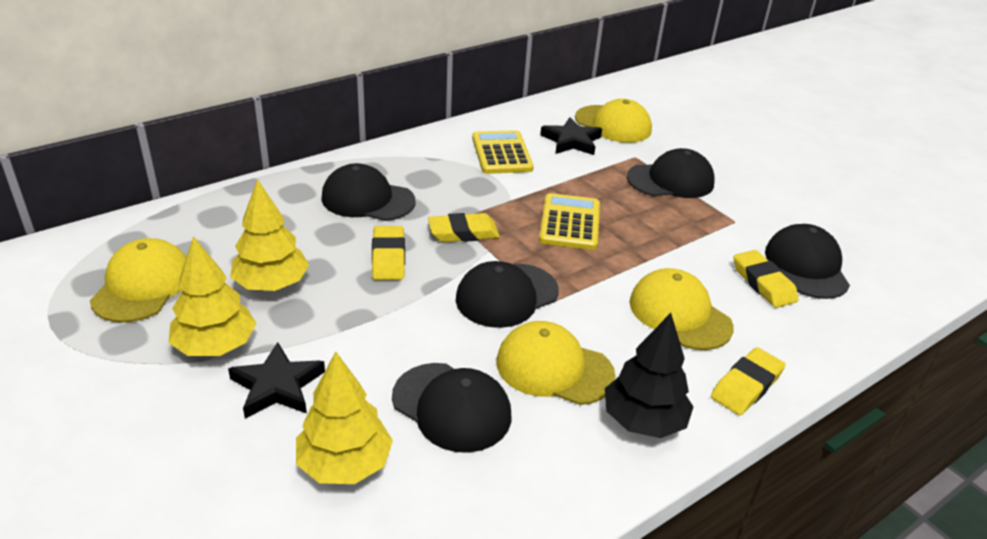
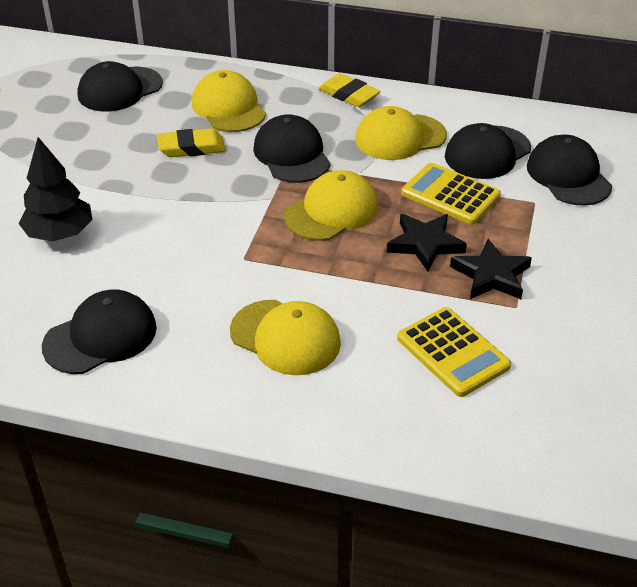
yellow eraser: [372,226,405,280] [428,213,500,242] [711,347,785,415] [734,250,798,308] = 4 -> [157,129,225,157] [318,73,381,107] = 2
yellow tree: [168,236,256,356] [230,179,309,291] [296,352,393,484] = 3 -> none = 0

